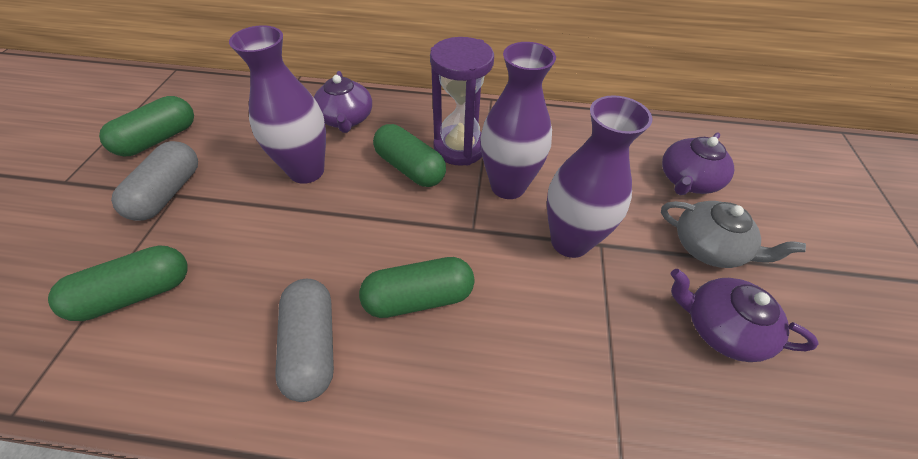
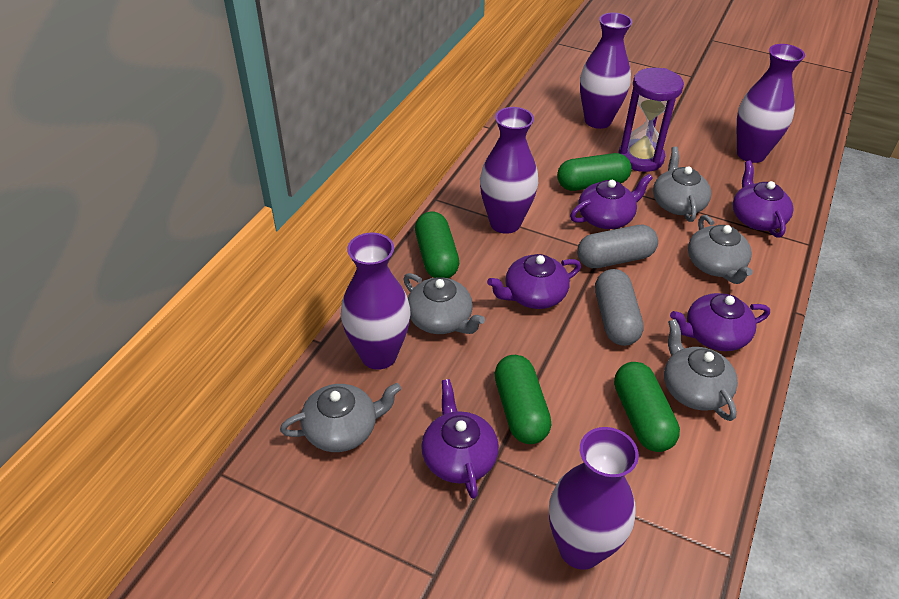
grey teapot: [661,201,806,268] = 1 -> [280,383,401,452] [403,273,485,334] [653,147,711,222] [664,319,738,421] [688,215,753,284] = 5
purple teapot: [314,71,372,133] [662,132,734,195] [671,269,819,362] = 3 -> [421,379,499,499] [487,254,581,309] [570,174,653,229] [670,293,770,351] [733,161,793,237] = 5
purple vase: [229,25,326,184] [480,42,556,199] [547,95,652,258] = 3 -> [341,233,411,370] [480,107,538,234] [549,427,639,570] [580,13,632,129] [737,44,805,163] = 5

